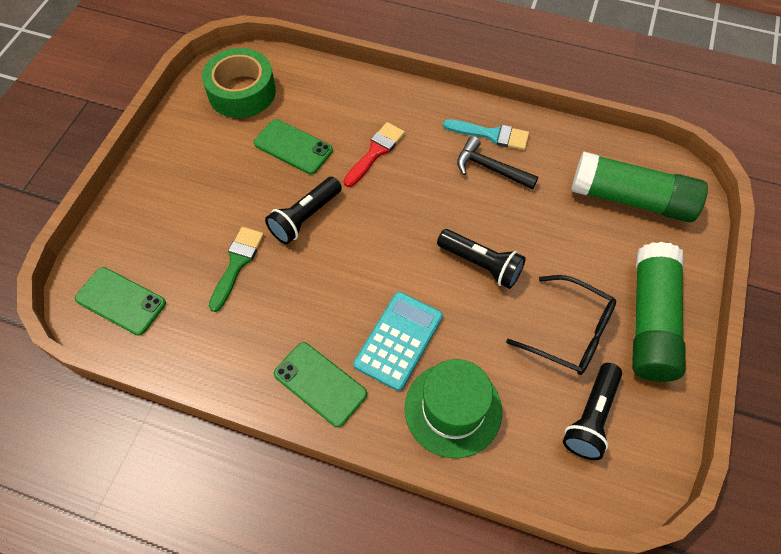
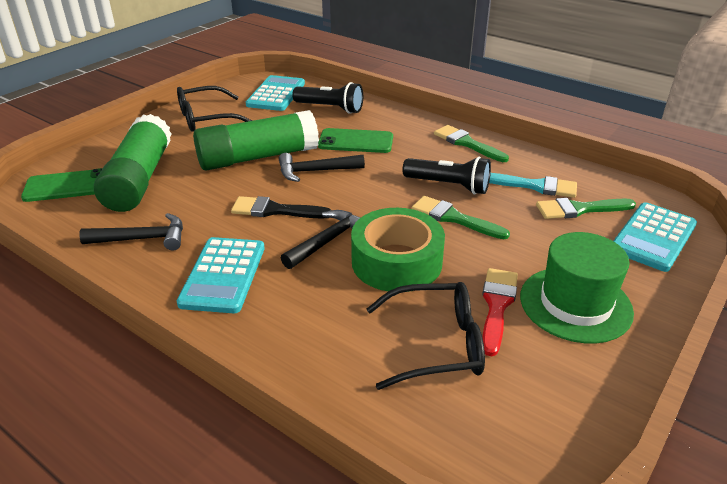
black brush: none = 0 -> [231,196,331,219] = 1
black flashlight: [265,177,342,244] [437,229,526,289] [563,363,622,460] = 3 -> [292,82,363,114] [402,157,491,194] = 2
black glasses: [506,275,616,375] = 1 -> [177,86,252,132] [367,282,485,390] = 2
black hammer: [457,136,538,189] = 1 -> [79,213,183,251] [279,153,365,182] [281,210,360,269] = 3
green brush: [209,227,264,312] = 1 -> [411,196,510,239] [434,125,509,162] [536,198,636,219] = 3
green phone: [75,267,166,335] [254,119,333,174] [274,342,367,427] = 3 -> [21,168,103,202] [318,128,393,153] = 2
turquoise calculator: [353,292,443,391] = 1 -> [177,237,265,313] [246,75,305,111] [614,202,697,272] = 3

